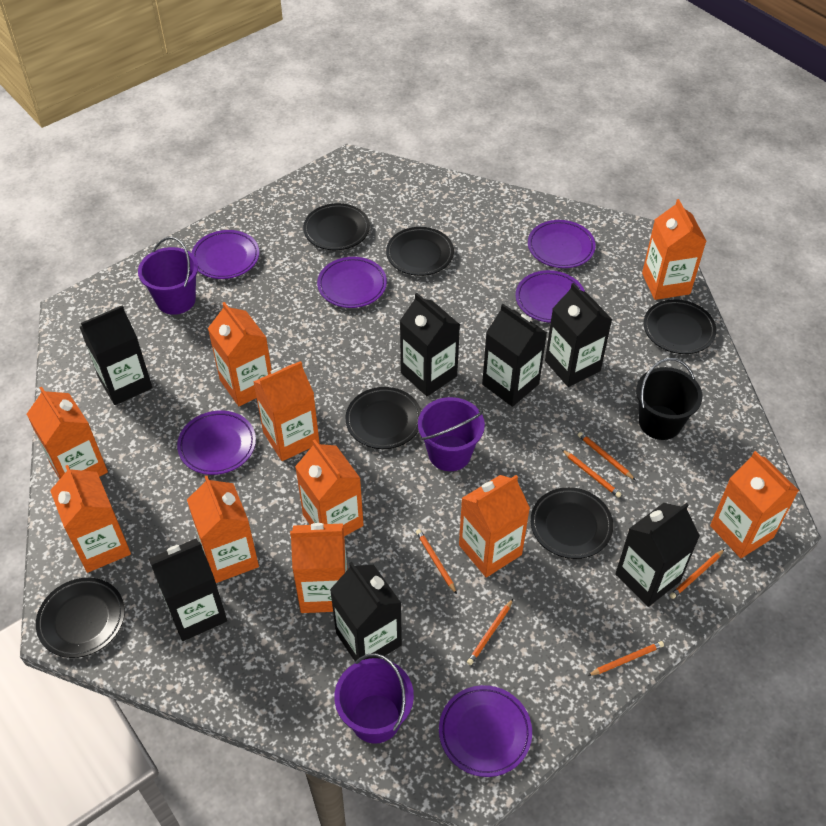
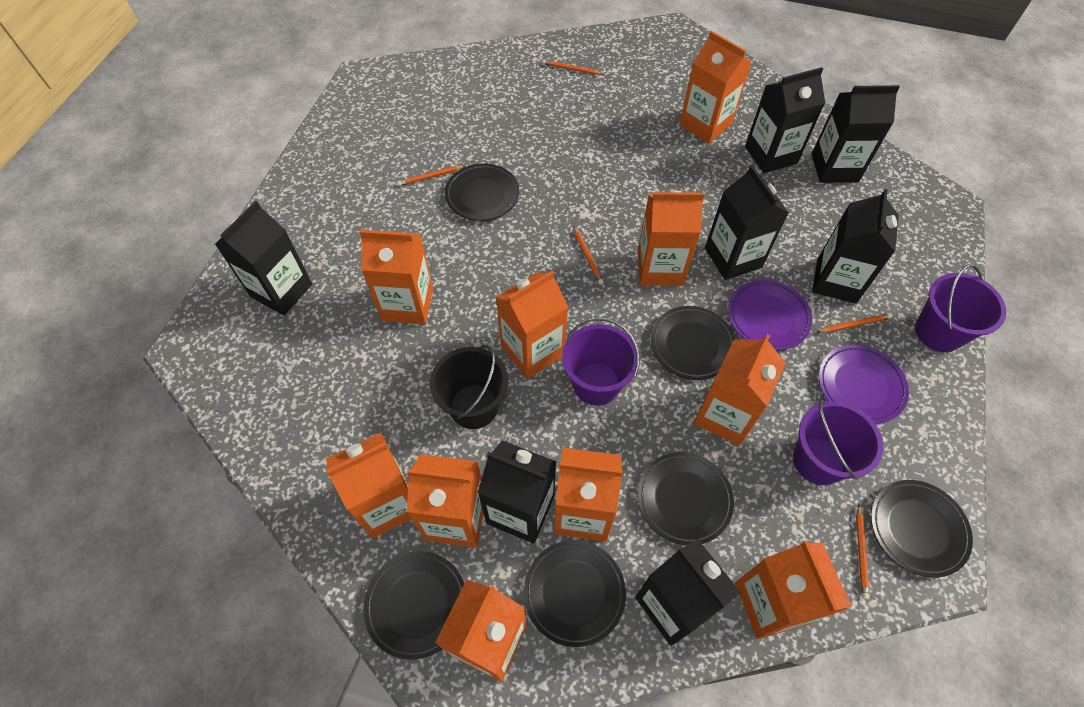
orange pencil: [416,529,457,594] [467,599,513,665] [562,450,621,498] [578,432,635,480] [587,641,664,676] [670,549,725,599] = 6 -> [397,166,465,186] [542,59,603,75] [574,226,604,285] [817,313,892,333] [856,504,869,600] = 5
purple plate: [177,410,256,475] [191,230,259,279] [317,257,387,308] [439,685,532,777] [516,270,585,323] [528,220,596,268] = 6 -> [728,280,813,350] [819,345,909,424] = 2

